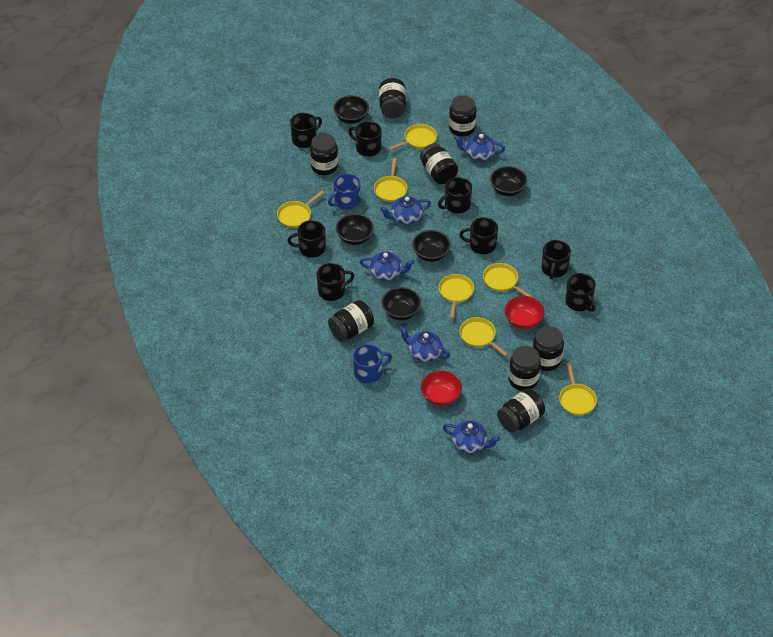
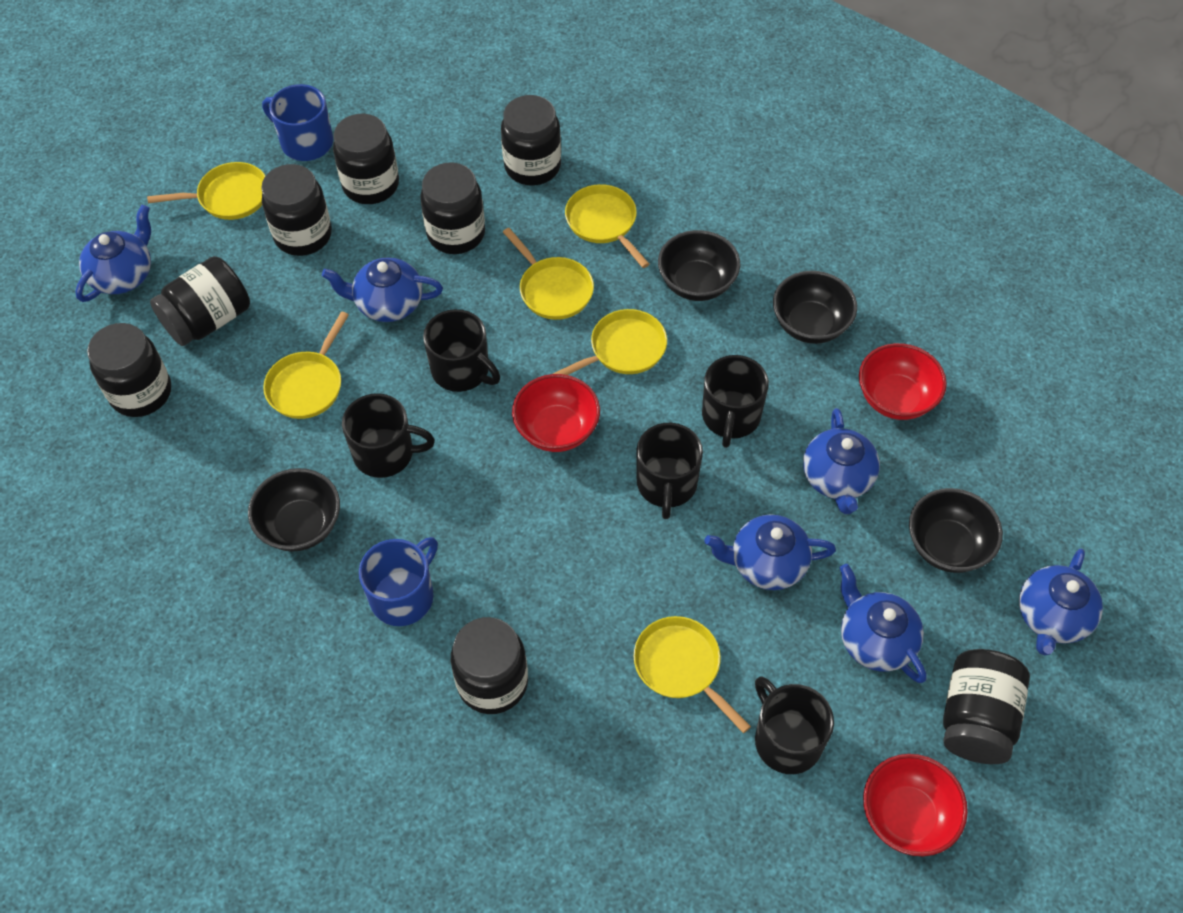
black bowl: [333,95,369,124] [336,213,374,245] [382,287,421,320] [412,230,451,262] [490,166,527,196] = 5 -> [248,468,340,552] [658,230,740,301] [773,271,857,344] [909,488,1003,573] = 4
black mug: [288,220,326,258] [290,113,322,148] [317,263,354,301] [348,121,382,157] [438,177,472,214] [459,217,498,254] [542,240,571,279] [565,273,596,312] = 8 -> [342,393,435,478] [423,309,500,392] [637,423,703,519] [702,355,769,448] [755,676,834,774] = 5
blue teapot: [360,252,415,281] [380,196,431,224] [399,326,450,362] [443,420,500,453] [454,134,505,161] = 5 -> [75,205,151,302] [322,257,443,322] [704,514,836,590] [803,408,880,514] [839,564,927,683] [1019,549,1103,655] = 6
red bowl: [421,370,462,406] [505,296,545,330] = 2 -> [512,374,600,452] [859,343,947,420] [863,754,968,856] = 3
yellow pan: [277,191,324,228] [374,158,407,202] [388,124,437,150] [439,274,474,319] [459,317,508,357] [483,263,533,297] [559,362,597,415] = 7 -> [147,162,265,220] [263,311,349,419] [503,228,594,320] [553,309,667,375] [565,184,649,268] [634,616,751,733] = 6

